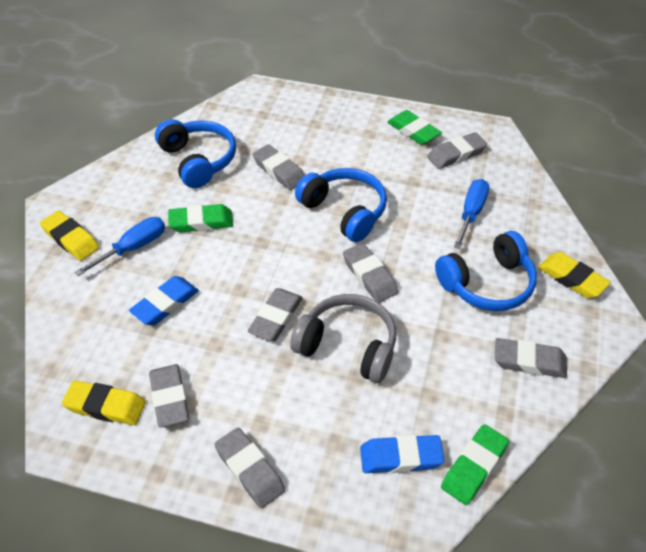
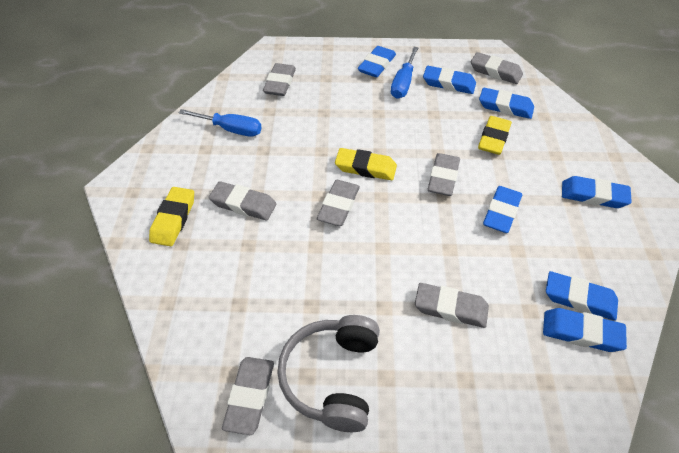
blue eraser: [129,276,199,325] [360,434,444,473] = 2 -> [358,46,396,77] [423,66,476,94] [479,87,534,119] [483,186,522,233] [543,308,627,352] [546,271,618,321] [562,176,632,208] = 7
blue headphones: [155,119,236,188] [295,168,387,242] [435,231,537,311] = 3 -> none = 0
green eraser: [168,204,233,233] [387,110,442,145] [441,424,509,505] = 3 -> none = 0

